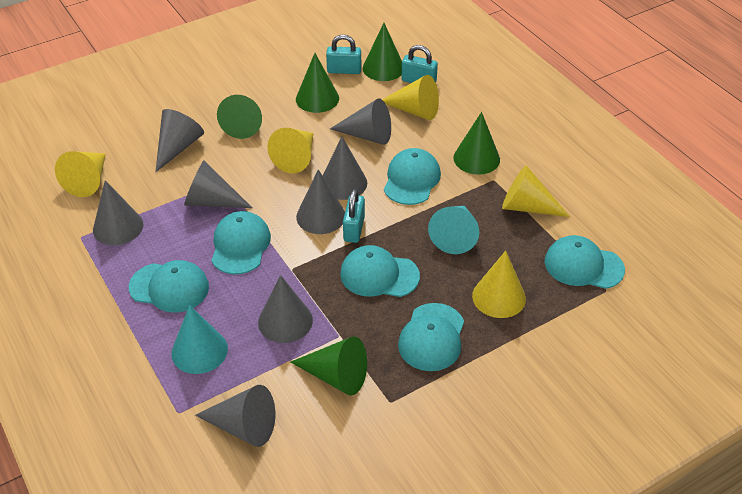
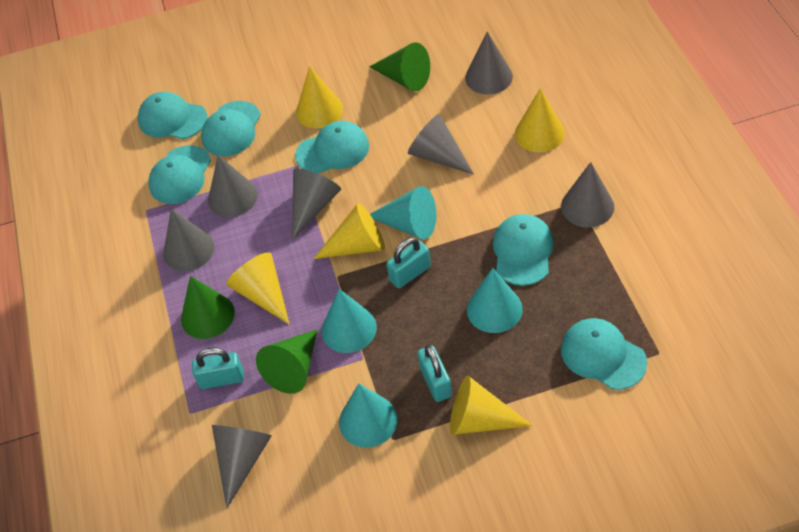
green cone: [217,95,262,139] [291,336,367,395] [296,53,339,113] [363,23,402,81] [454,112,500,175] = 5 -> [181,276,235,339] [256,329,317,394] [369,43,430,91] = 3
grey cone: [93,180,143,245] [156,109,204,172] [184,160,252,208] [195,385,275,447] [258,275,313,343] [296,169,345,234] [322,137,367,200] [330,98,391,145] = 8 -> [163,209,214,271] [208,155,258,217] [212,425,272,509] [292,168,341,240] [408,114,474,174] [465,32,513,94] [561,162,614,227] = 7
turquoise cone: [171,305,228,374] [428,206,479,254] = 2 -> [322,289,377,353] [339,383,398,448] [370,186,436,239] [467,268,523,333] = 4

